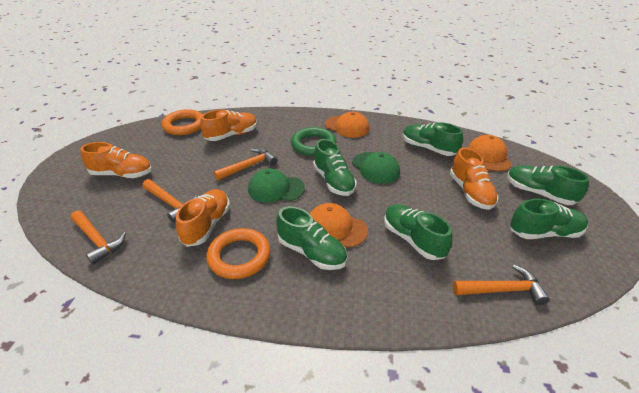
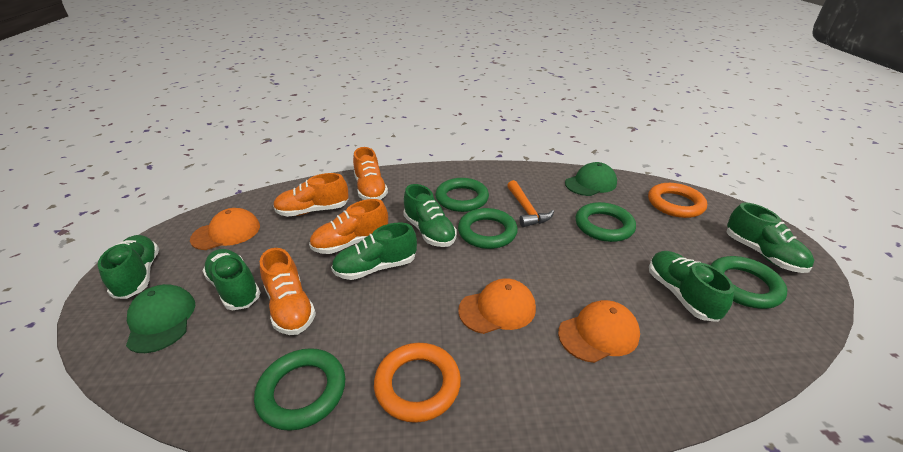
green ring: [291,127,336,156] = 1 -> [254,348,345,431] [435,178,489,212] [458,208,518,249] [575,202,636,242] [711,256,787,309] = 5
orange hammer: [70,211,126,265] [142,179,198,223] [213,148,277,181] [453,264,549,305] = 4 -> [507,180,554,227] = 1

